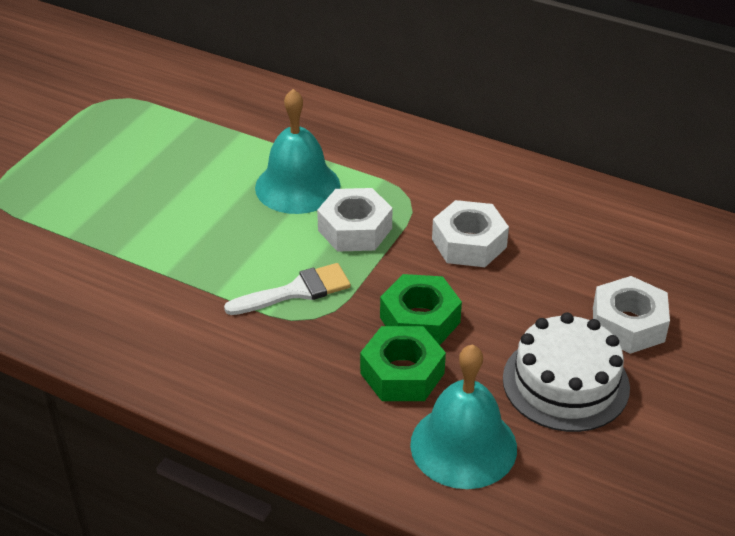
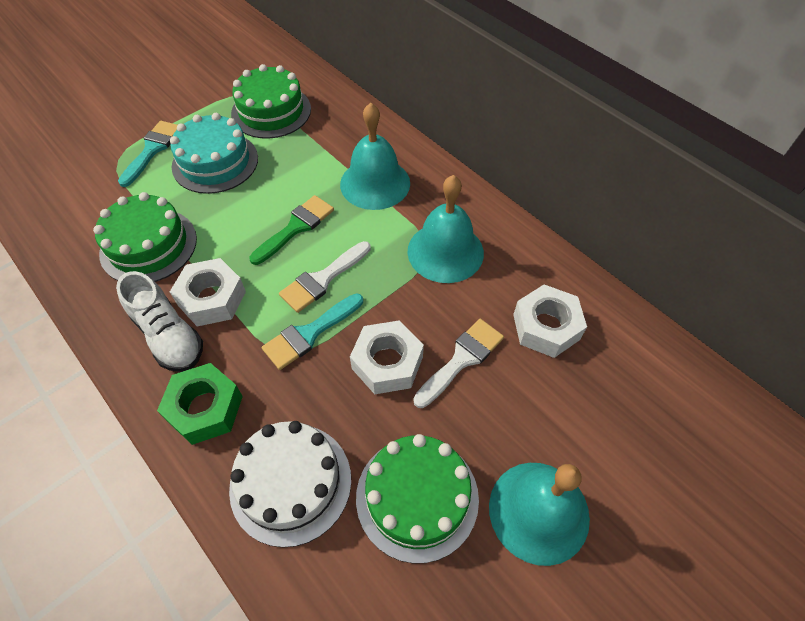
green brush: none = 0 -> [249,195,334,265] = 1
green cake: none = 0 -> [93,192,197,282] [231,64,311,139] [356,434,479,564] = 3
green nut: [360,326,446,401] [380,274,462,345] = 2 -> [157,363,243,445] = 1
turquoise bell: [255,89,340,214] [410,344,517,489] = 2 -> [340,103,410,210] [407,175,484,283] [489,463,590,566] = 3
turquoise brush: none = 0 -> [118,121,177,187] [262,293,363,370] = 2
turquoise cake: none = 0 -> [170,113,258,194] = 1
white brush: [224,263,351,315] = 1 -> [279,241,371,313] [413,319,504,408] = 2
white shoe: none = 0 -> [116,271,203,372] = 1

